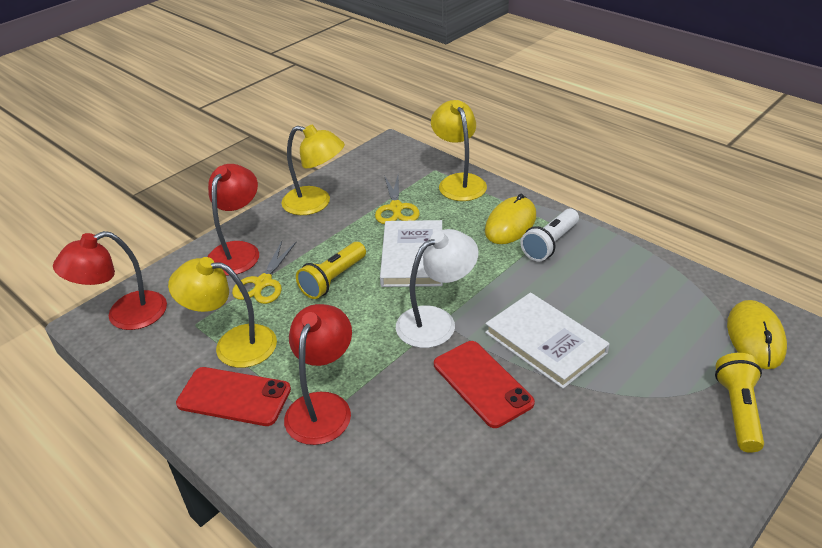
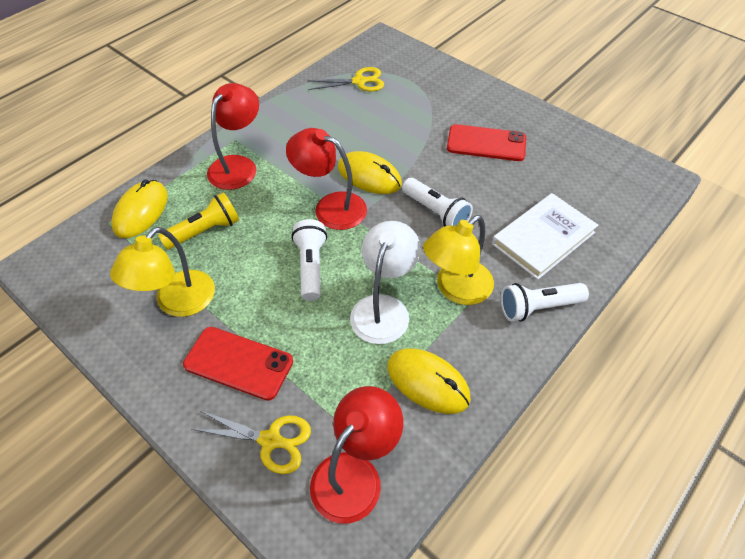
white book: [380,220,443,287] [485,292,610,389] = 2 -> [492,193,598,280] = 1
white flashlight: [521,209,579,261] = 1 -> [291,219,327,301] [402,178,473,227] [501,283,589,322] = 3
yellow flashlight: [296,242,366,299] [715,353,764,453] = 2 -> [158,192,239,249] = 1
yellow lamp: [168,257,277,368] [281,125,345,215] [431,100,487,201] = 3 -> [110,227,215,317] [423,215,494,305] = 2
yellow mouse: [485,194,536,244] [727,300,787,369] = 2 -> [111,180,168,238] [338,151,402,194] [387,348,471,414] = 3

